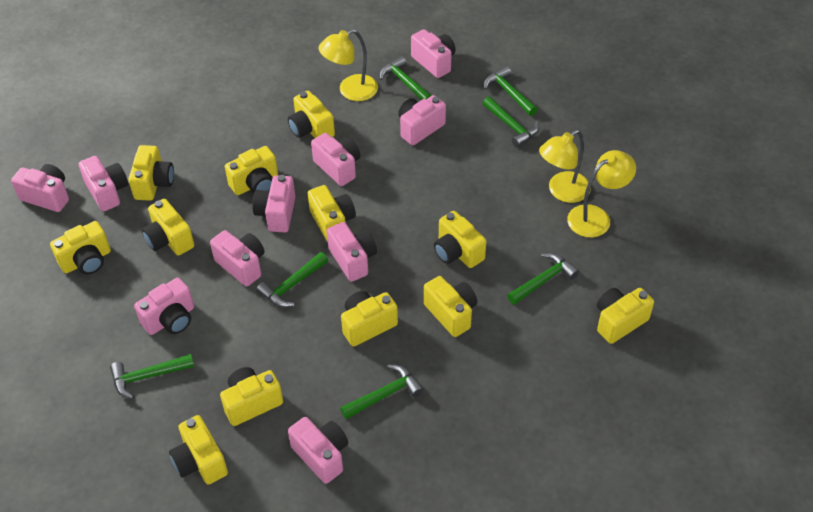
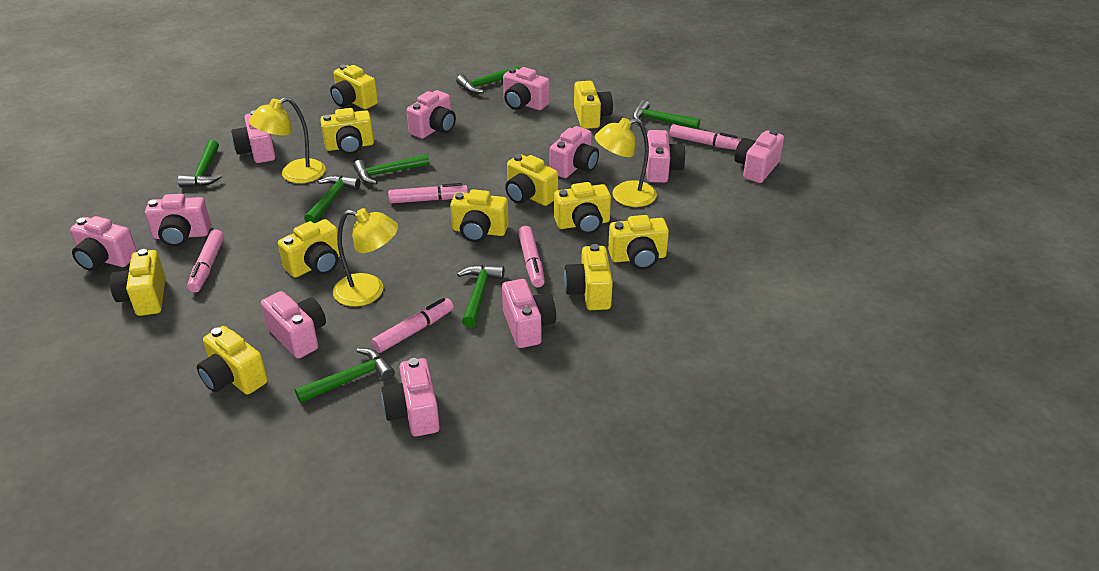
pink camera: [11,164,69,212] [79,156,128,211] [134,278,194,335] [210,230,264,287] [253,175,295,232] [288,417,348,484] [311,133,360,186] [327,222,377,282] [398,95,446,145] [411,29,456,78] = 10 -> [70,216,137,271] [145,194,211,247] [231,110,275,163] [261,291,326,359] [381,358,440,436] [406,90,456,139] [502,279,556,348] [503,67,550,110] [550,126,599,178] [646,130,686,183] [734,130,784,183] = 11
pink marker: none = 0 -> [187,230,224,293] [371,298,454,353] [388,183,468,203] [518,226,545,287] [670,124,741,150] = 5
yellow camera: [50,221,111,274] [128,145,174,201] [142,199,194,256] [169,415,228,485] [220,367,283,426] [225,146,278,195] [288,91,335,138] [308,185,356,242] [341,291,398,347] [424,276,477,337] [434,211,486,268] [597,288,654,344] = 12 -> [110,249,166,316] [197,326,268,395] [278,219,340,278] [320,108,374,154] [330,65,378,109] [450,189,509,242] [505,154,558,206] [554,182,611,234] [564,244,613,310] [574,81,613,129] [608,215,669,270] = 11

